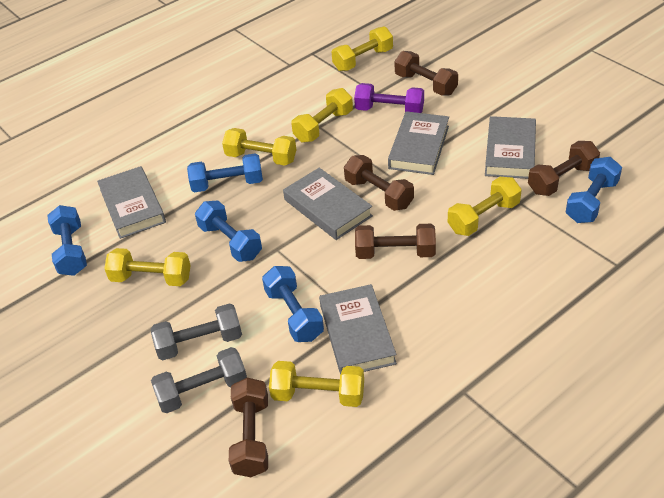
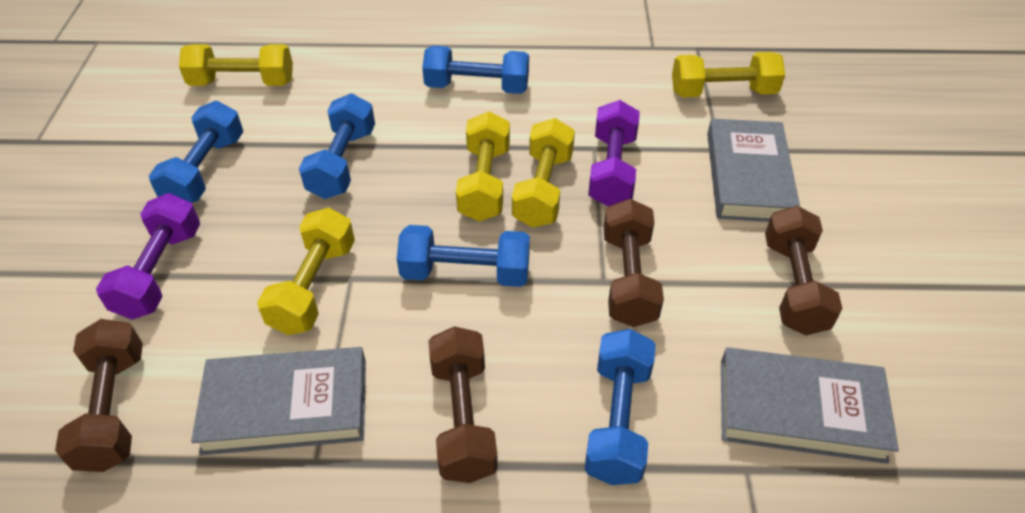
brown dumbbell: [229,378,268,477] [344,155,414,211] [355,224,436,259] [394,51,458,96] [528,141,600,196] = 5 -> [55,319,143,472] [428,326,498,483] [604,199,664,327] [765,206,843,335] = 4
grey book: [97,166,166,239] [283,168,373,240] [319,284,397,374] [388,111,449,175] [485,116,536,179] = 5 -> [191,347,366,456] [707,118,800,222] [721,347,899,464] = 3
grey dumbbell: [151,303,242,360] [151,347,247,413] = 2 -> none = 0
purple dumbbell: [354,83,424,113] = 1 -> [96,193,200,320] [588,100,640,207] = 2
yellow dumbbell: [104,248,191,286] [222,128,296,166] [269,361,364,407] [291,88,353,143] [332,26,393,71] [448,177,522,236] = 6 -> [179,44,293,86] [257,207,355,335] [456,111,510,222] [512,118,575,228] [672,52,785,97] = 5

